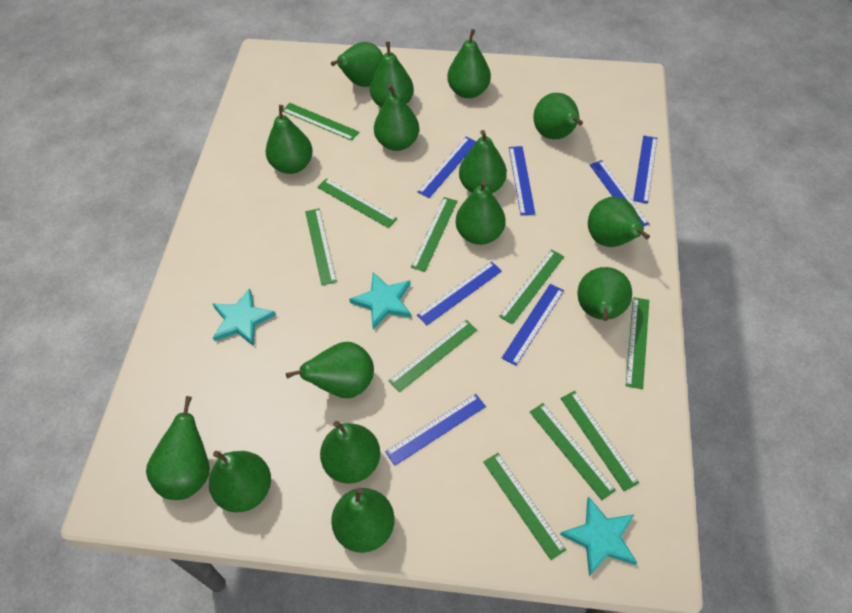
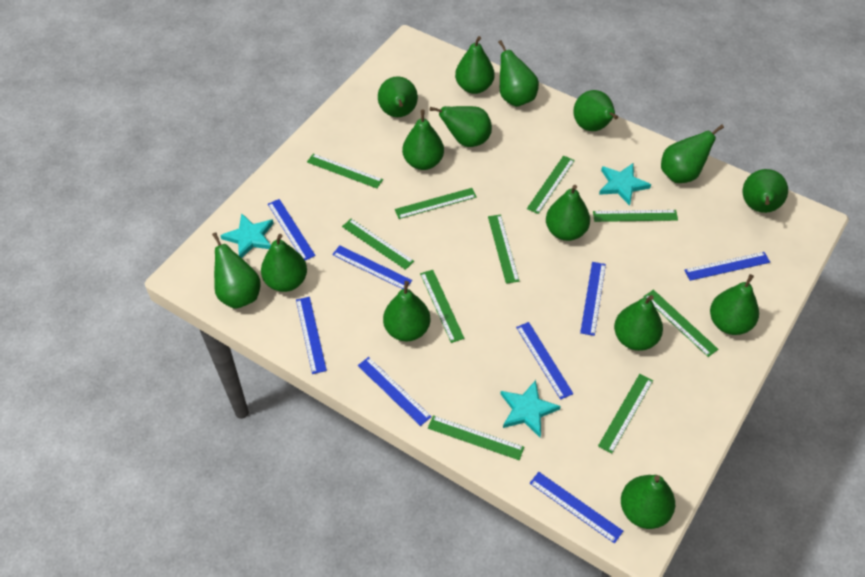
blue ruler: [385,394,486,466] [417,137,477,198] [417,261,502,325] [502,284,564,366] [509,146,535,215] [590,160,649,227] [633,136,657,204] = 7 -> [268,199,316,260] [296,297,327,374] [332,245,412,289] [358,357,432,426] [516,322,573,400] [530,472,623,544] [580,262,606,336] [685,252,770,281] = 8

